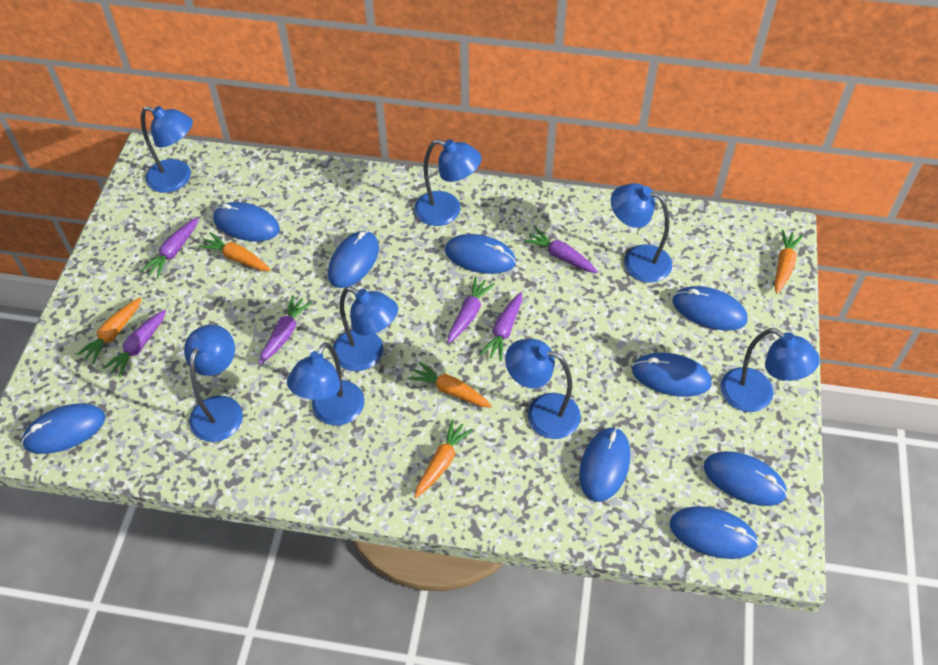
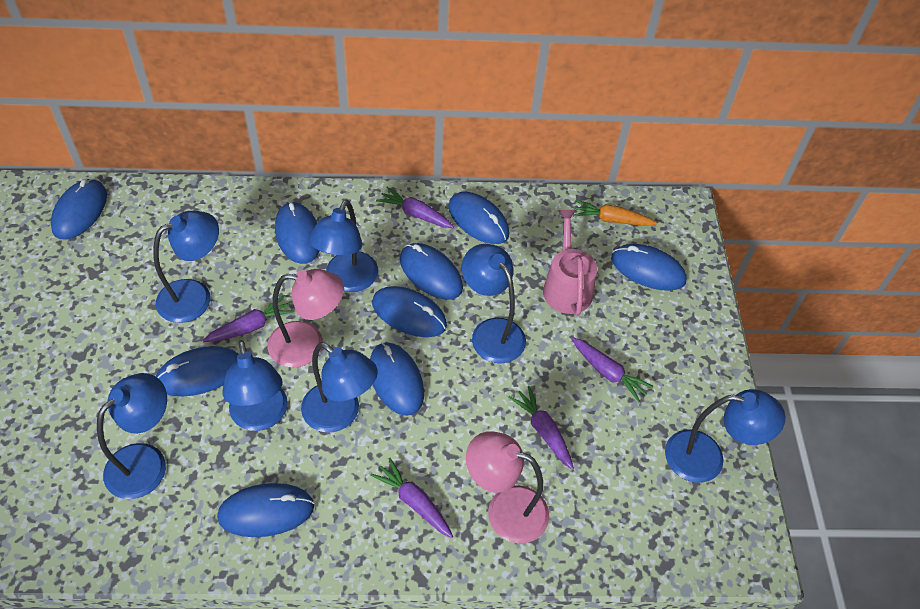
blue lamp: [141,106,193,193] [184,324,243,442] [287,342,365,425] [333,287,398,371] [414,139,482,226] [505,339,581,439] [611,183,672,283] [720,328,820,412] = 8 -> [97,373,167,499] [153,211,219,323] [222,340,288,431] [301,342,378,433] [309,200,378,292] [462,244,526,363] [665,389,785,483] = 7
orange carrot: [76,298,142,364] [198,232,271,271] [408,361,492,407] [415,419,473,498] [774,229,803,294] = 5 -> [573,200,657,226] = 1
pink lamp: none = 0 -> [267,269,344,368] [466,431,549,543] = 2
pink watering can: none = 0 -> [543,210,597,316] = 1
purple carrot: [102,310,166,378] [141,218,199,278] [259,295,312,364] [447,277,495,343] [480,292,522,361] [524,227,598,273] = 6 -> [202,295,295,342] [370,457,453,538] [376,187,454,228] [509,386,574,470] [571,337,653,402] = 5

